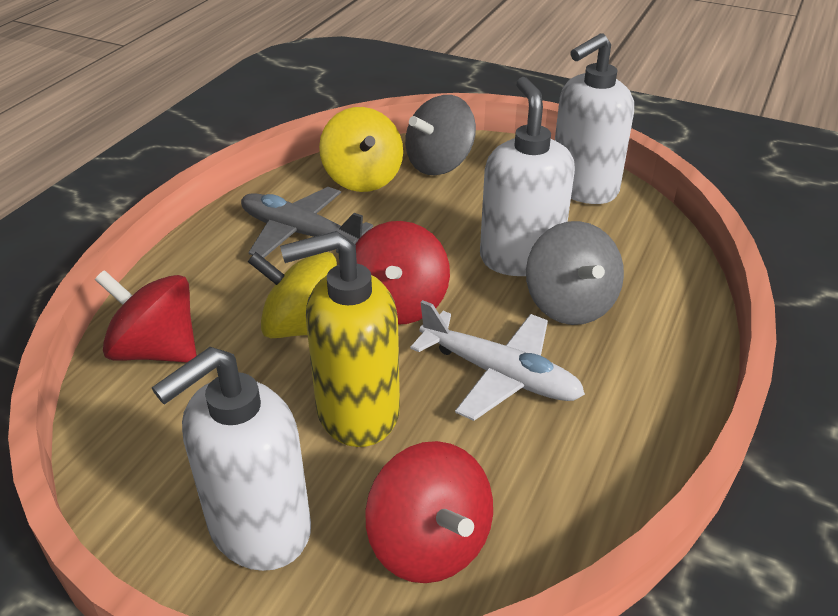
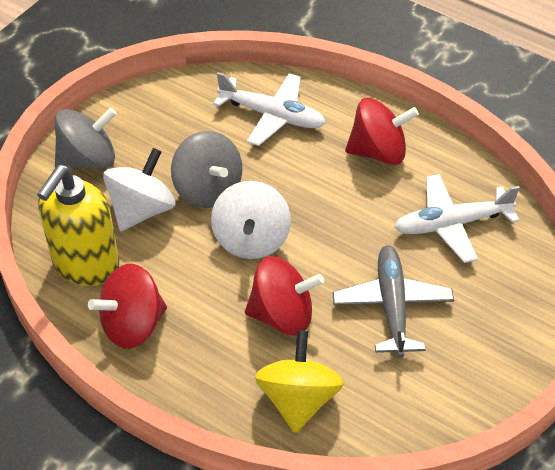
white plane: [410,300,585,421] = 1 -> [213,72,326,146] [394,174,520,263] = 2
white soap dispenser: [152,347,311,571] [480,77,575,276] [555,33,634,204] = 3 -> none = 0
white spinning top: none = 0 -> [103,148,176,231] [211,181,291,259] = 2
yellow spinning top: [248,252,337,338] [319,107,403,192] = 2 -> [255,330,344,433] = 1

